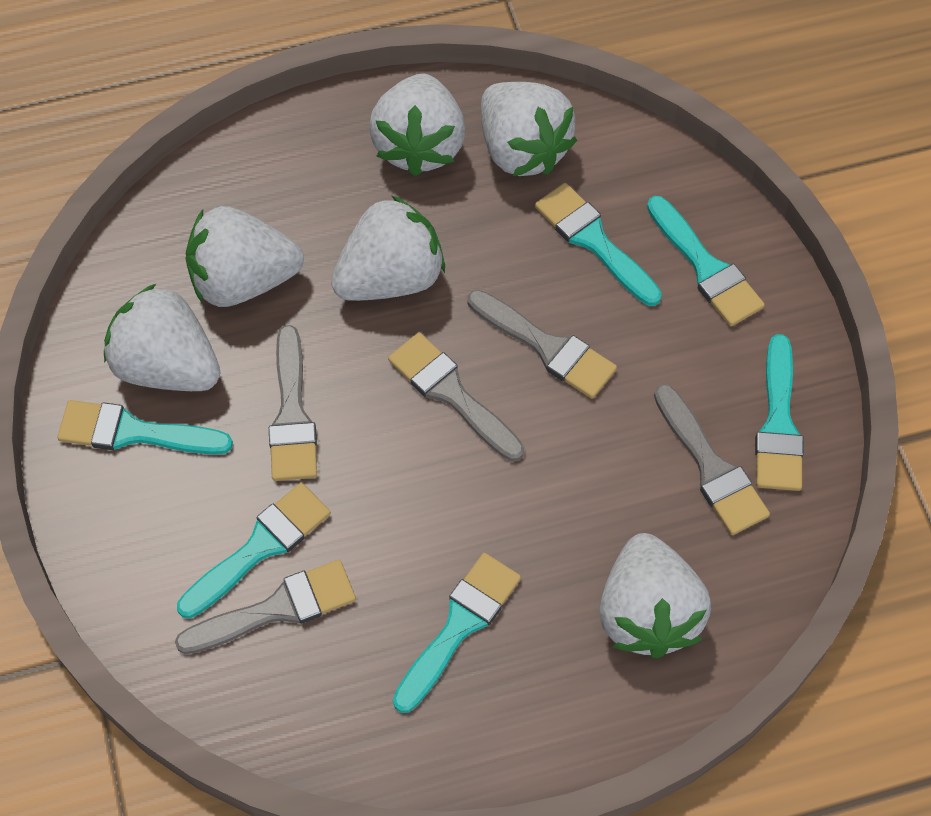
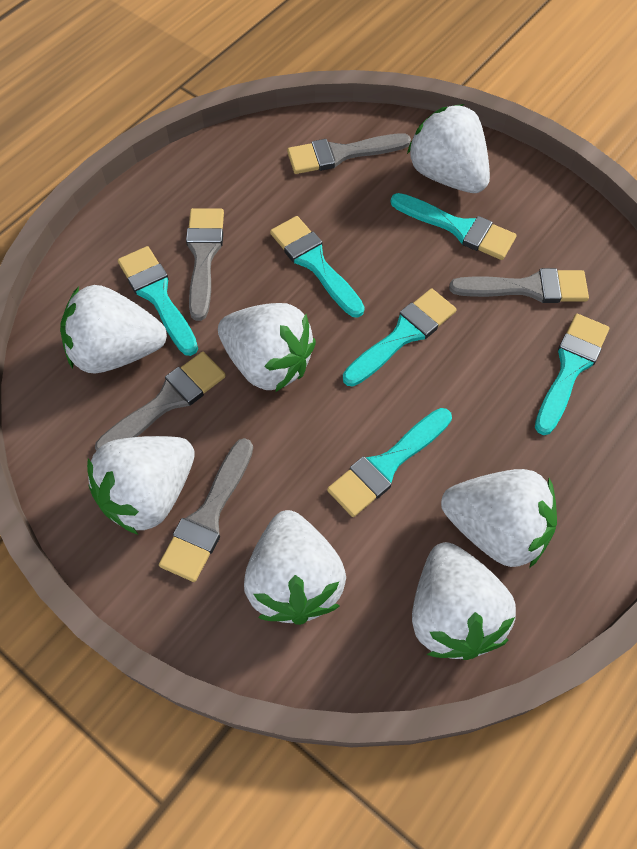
white strawberry: [104,284,220,391] [185,206,304,307] [331,195,445,301] [369,74,466,176] [481,82,577,176] [599,533,711,658] = 6 -> [60,285,167,373] [87,436,195,535] [218,303,316,392] [244,510,346,625] [407,104,490,193] [412,542,516,660] [441,469,557,568] = 7

